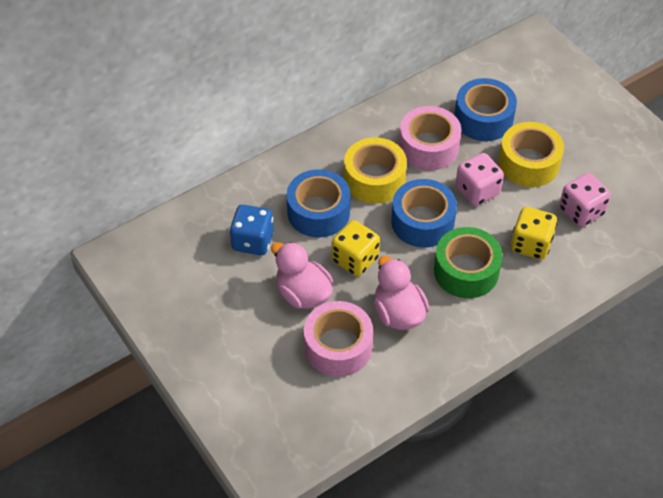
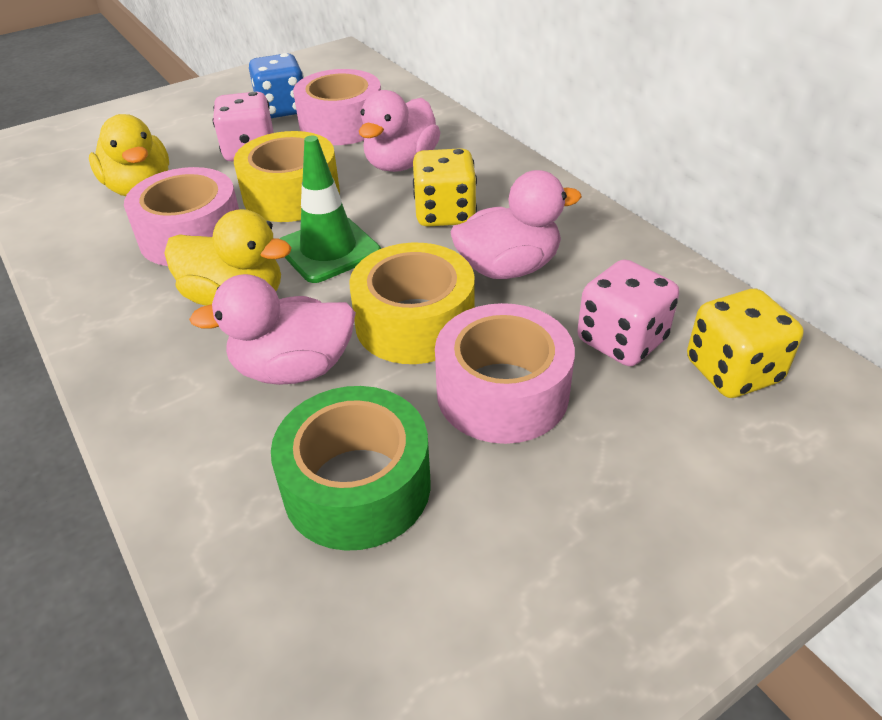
blue tape: [287,169,350,237] [391,179,457,248] [454,78,517,141] = 3 -> none = 0
green traffic cone: none = 0 -> [280,135,381,283] = 1
pink duck: [271,242,333,309] [374,256,429,330] = 2 -> [189,274,356,385] [359,90,440,172] [450,170,582,279] = 3
pink tape: [304,301,373,377] [399,106,462,170] = 2 -> [124,167,239,266] [293,69,381,145] [435,303,575,444] = 3
yellow duck: none = 0 -> [89,114,169,196] [164,209,292,306] = 2

